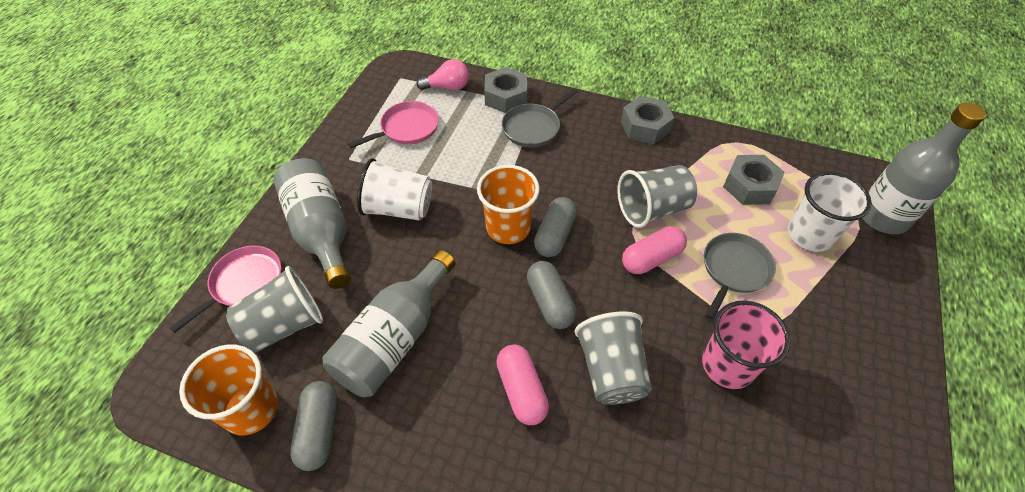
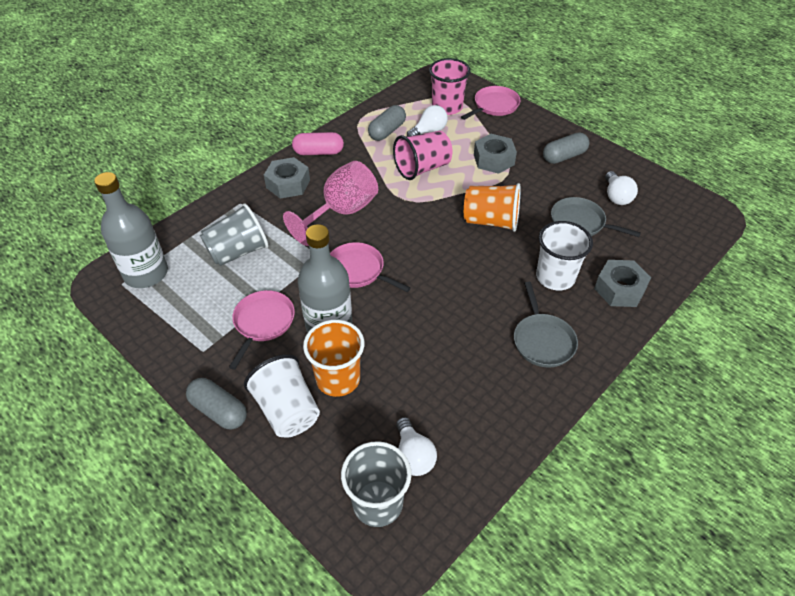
grey bottle: [274,158,351,289] [322,250,456,397] [863,102,986,234] = 3 -> [94,172,168,288] [298,224,353,333] = 2
grey cup: [226,266,323,353] [575,311,652,405] [617,165,697,228] = 3 -> [200,203,269,266] [341,441,412,527] = 2
pink capsule: [496,344,549,425] [622,226,687,274] = 2 -> [292,132,344,155] = 1
pink cup: [702,300,790,389] = 1 -> [393,131,453,180] [429,58,471,115] = 2
pink goblet: none = 0 -> [283,161,378,246] = 1
pink light bulb: [417,59,469,91] = 1 -> none = 0
pink pan: [170,246,281,333] [348,101,439,148] = 2 -> [229,290,295,369] [330,242,411,292] [461,86,521,120] = 3
white light bulb: none = 0 -> [396,417,437,476] [407,105,448,136] [605,171,638,205] = 3

